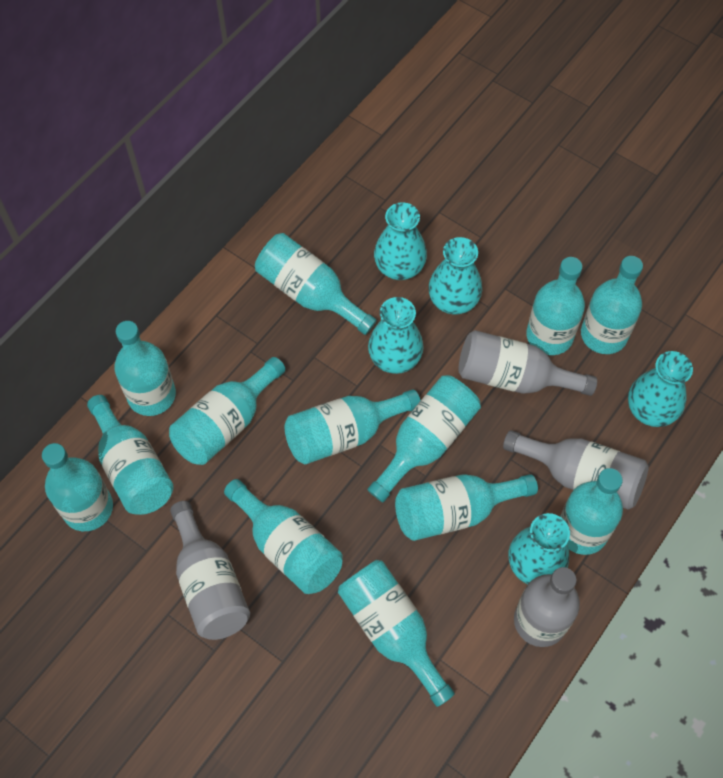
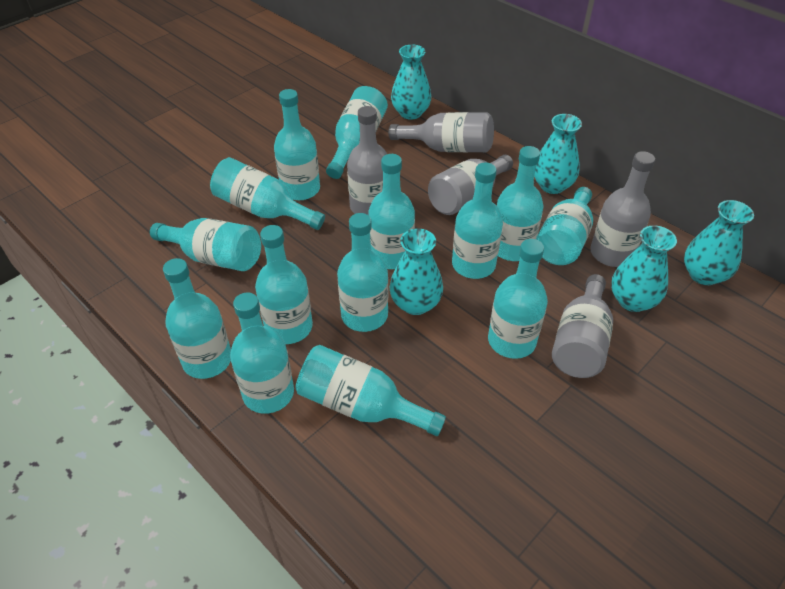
grey bottle: [170,501,250,640] [458,330,597,396] [503,430,649,510] [514,567,580,647] = 4 -> [347,106,387,216] [388,112,494,152] [428,155,513,215] [552,274,613,378] [590,151,655,267] = 5
turquoise bottle: [42,443,113,531] [87,395,174,515] [114,321,176,416] [169,357,285,465] [224,479,343,594] [255,233,377,335] [284,389,421,464] [338,560,455,707] [367,375,481,502] [395,474,538,541] [526,257,585,355] [560,468,623,555] [581,256,643,354] = 13 -> [150,218,261,271] [163,258,231,379] [210,157,325,230] [230,292,294,414] [255,225,313,344] [274,89,320,200] [295,345,446,436] [326,86,388,179] [337,213,388,332] [368,154,415,269] [452,162,503,279] [488,239,548,359] [497,146,544,261] [536,187,593,265] = 14

